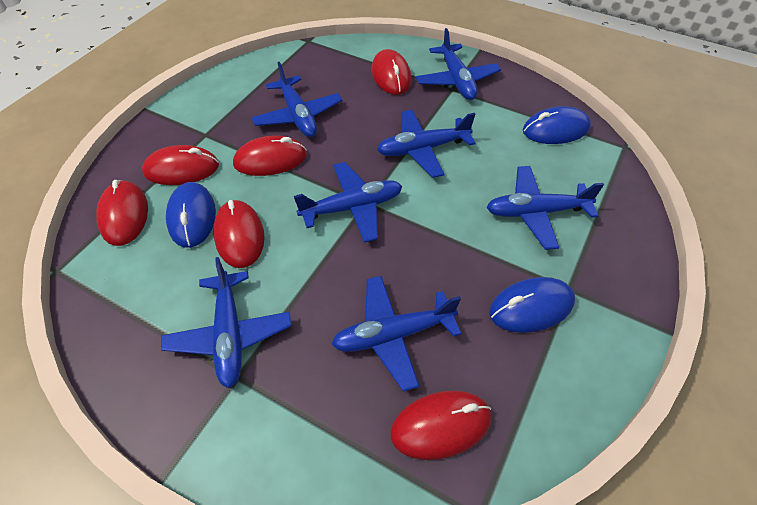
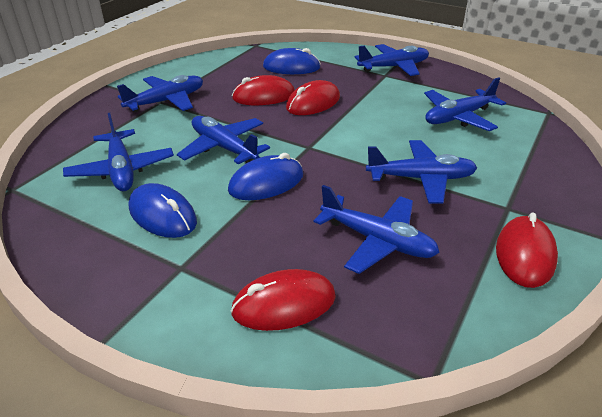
red mouse: [96,180,148,246] [142,145,219,185] [213,200,265,268] [233,135,307,176] [372,49,412,95] [390,391,491,460] = 6 -> [231,269,336,331] [232,75,295,105] [286,80,340,115] [496,213,558,288] = 4

